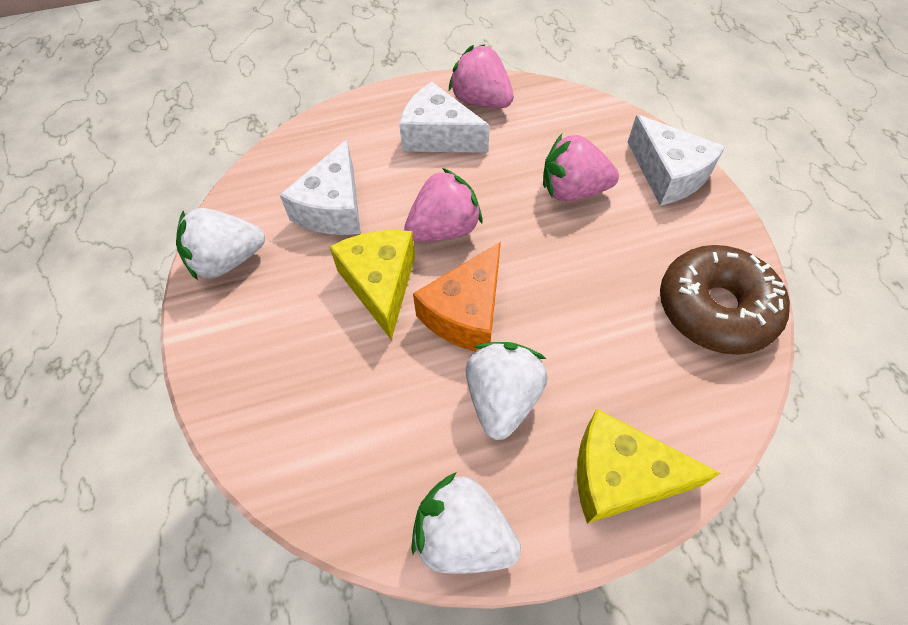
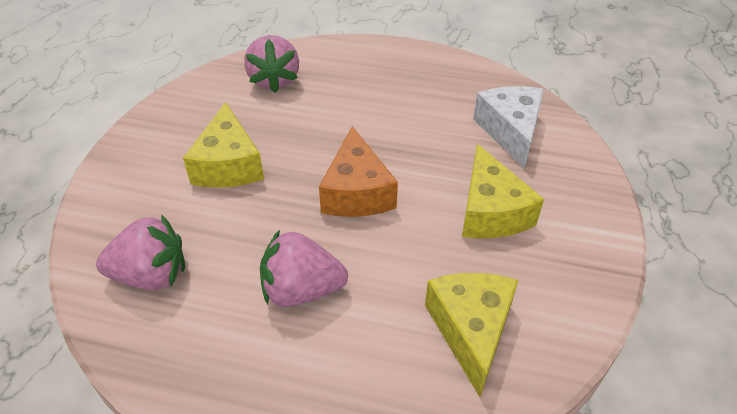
brown donut: [660,245,790,355] = 1 -> none = 0
white cheese: [280,140,361,235] [399,82,490,153] [627,115,725,206] = 3 -> [473,86,544,169] = 1
white strawberry: [176,208,265,280] [411,472,521,574] [466,342,548,440] = 3 -> none = 0
yellow cheese: [329,230,415,340] [577,409,721,524] = 2 -> [183,102,264,188] [425,273,519,397] [462,144,544,238] = 3

